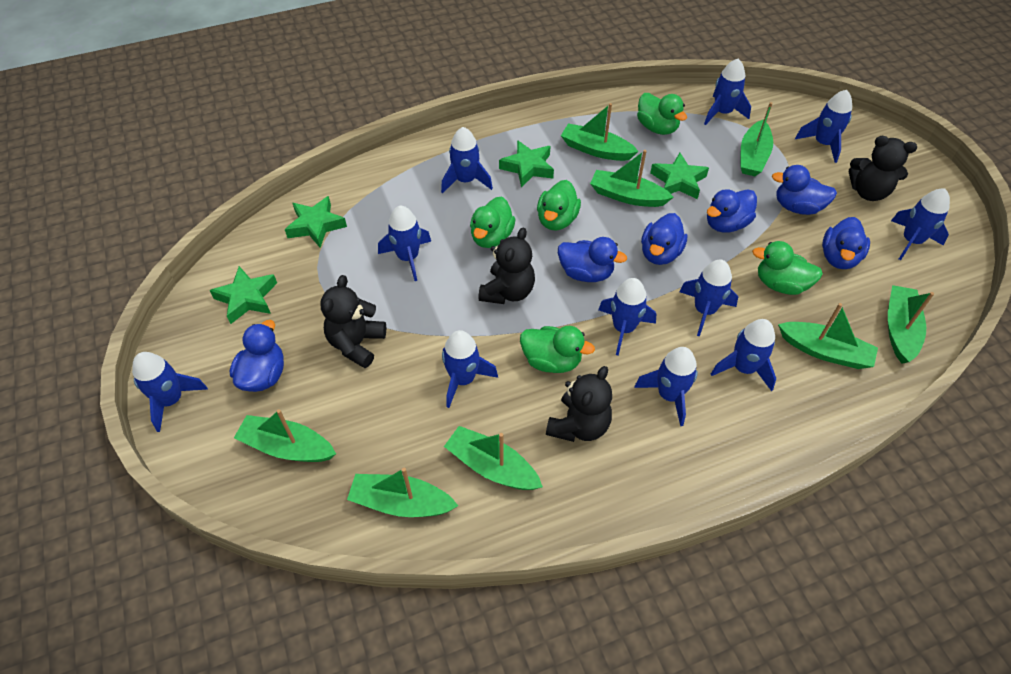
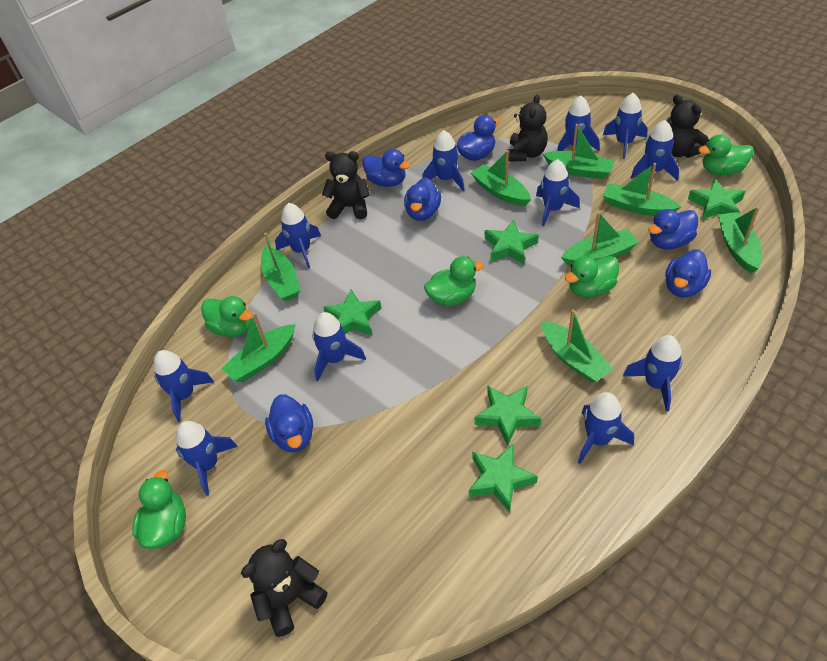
green star: [210,266,277,324] [285,196,347,248] [499,140,554,187] [650,153,709,199] = 4 -> [323,289,381,335] [469,444,538,513] [474,385,541,446] [485,220,539,264] [688,179,745,220] = 5

